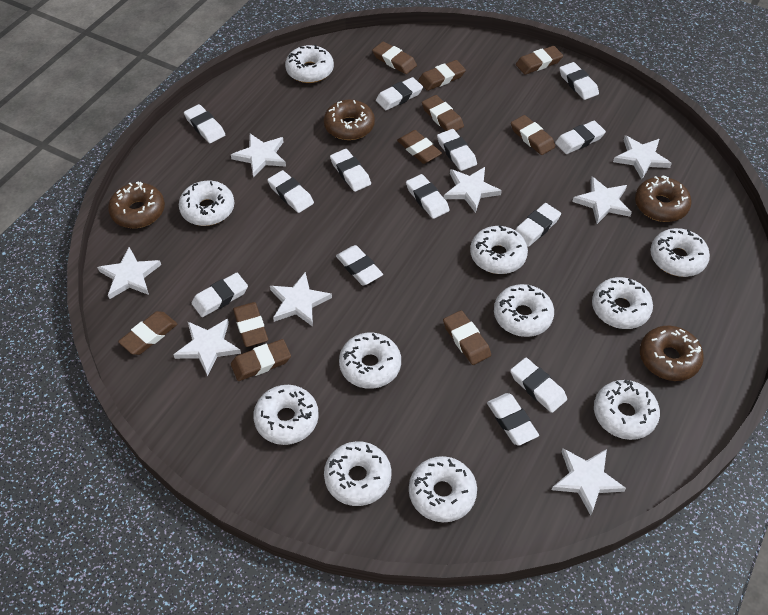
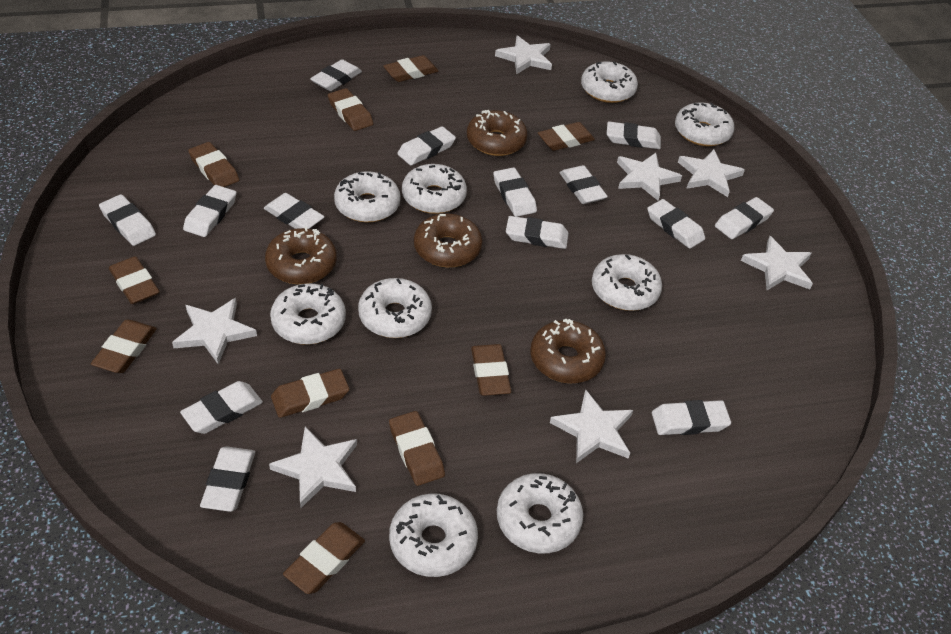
white donut: [179,181,234,226] [253,385,319,445] [285,45,334,83] [324,441,392,506] [339,333,401,389] [409,456,477,522] [470,226,528,274] [494,284,554,337] [592,277,653,329] [594,380,660,440] [650,228,710,277] = 11 -> [270,283,346,345] [334,171,401,223] [358,278,432,338] [389,494,478,577] [402,164,467,214] [497,473,583,553] [581,61,638,103] [592,254,662,311] [675,102,734,146] = 9
white eraser: [184,104,225,143] [192,273,248,317] [267,170,314,213] [330,149,371,192] [336,245,383,285] [376,77,423,110] [406,174,449,219] [437,129,477,171] [487,393,539,446] [510,358,567,413] [515,203,561,247] [555,121,606,154] [559,62,599,100] = 13 -> [99,194,156,246] [180,381,263,434] [183,185,236,237] [200,446,255,512] [264,193,325,229] [310,59,362,91] [397,126,456,165] [493,167,537,217] [506,216,569,249] [560,165,608,204] [607,121,661,149] [647,199,705,249] [652,400,731,435] [715,197,774,239] = 14
white star: [97,247,161,299] [173,319,241,376] [231,134,286,178] [270,272,332,327] [444,167,502,213] [552,448,626,515] [572,177,632,224] [613,135,672,179] = 8 -> [172,298,257,364] [269,426,357,508] [495,35,552,74] [550,389,633,463] [617,153,682,201] [678,149,745,197] [741,236,813,290] = 7

